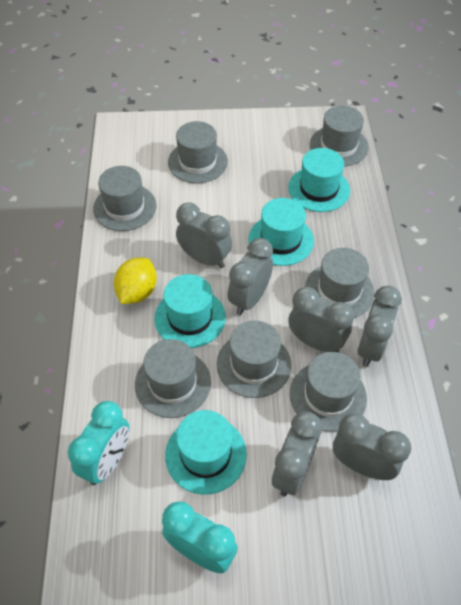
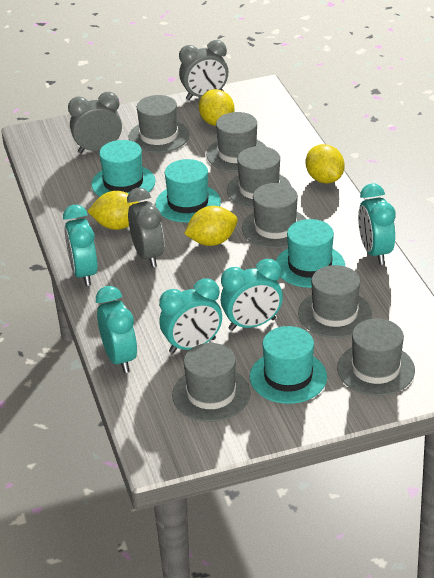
grey clock: [176,202,232,268] [227,238,273,315] [271,411,322,497] [288,287,354,352] [333,413,411,480] [358,286,402,367] = 6 -> [68,92,122,154] [127,188,164,268] [179,40,228,100] = 3
turquoise clock: [68,401,129,485] [162,501,238,574] = 2 -> [63,205,98,286] [96,286,138,373] [159,278,222,354] [221,259,283,331] [358,183,396,265] = 5
yellow lemon: [114,258,157,304] = 1 -> [87,191,140,230] [184,206,238,246] [199,89,234,126] [306,144,345,184] = 4

